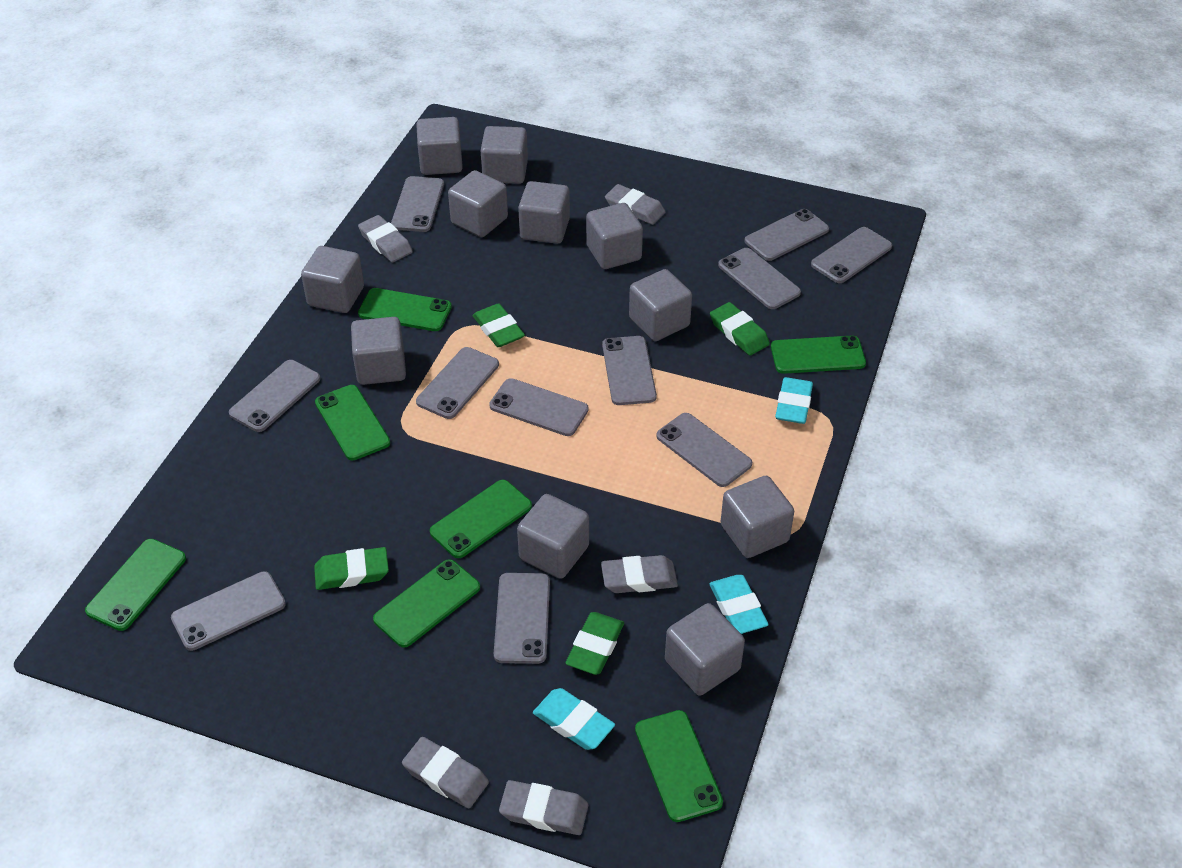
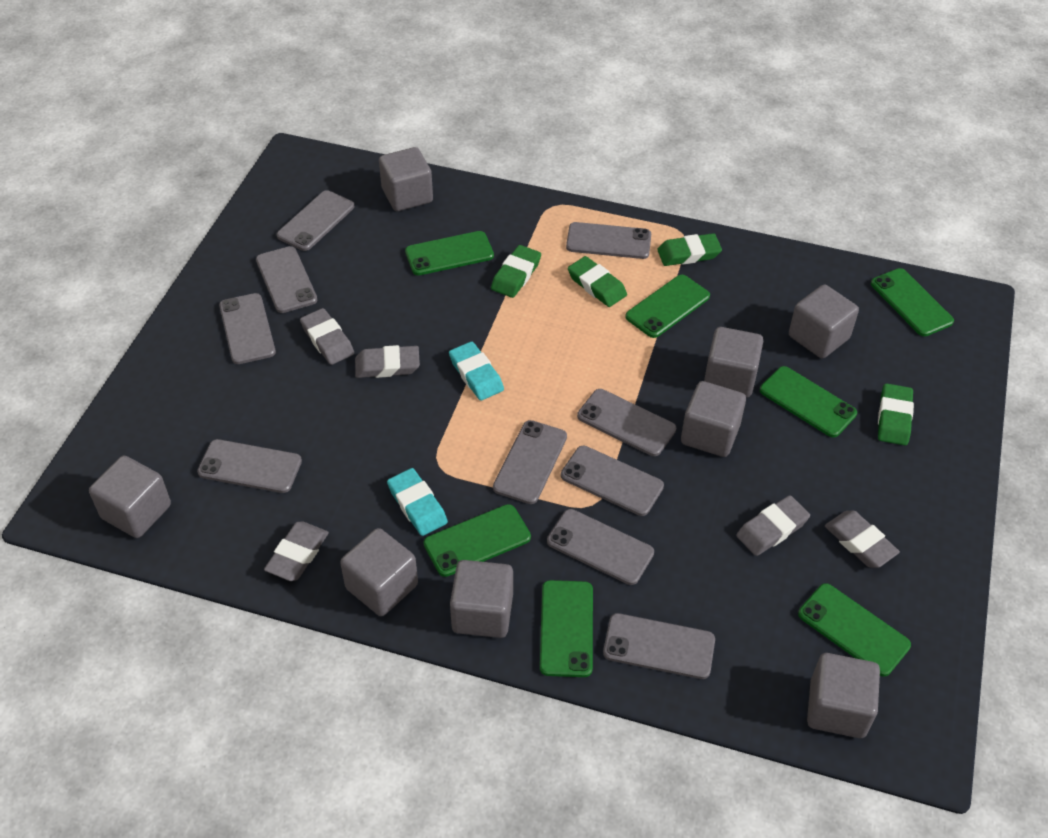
grey cube: [301,246,364,313] [351,317,406,385] [416,117,463,175] [448,170,508,237] [481,126,528,184] [517,494,589,579] [518,181,570,244] [586,203,643,269] [629,269,692,341] [665,603,745,696] [720,476,794,558] = 11 -> [89,456,171,538] [340,528,418,616] [379,147,433,211] [450,560,513,638] [681,381,746,457] [704,327,763,398] [789,285,859,358] [807,653,880,738] = 8
grey phone: [171,571,286,651] [229,360,320,432] [391,176,444,232] [416,347,499,419] [489,378,589,436] [494,573,550,664] [602,336,657,405] [656,413,752,487] [718,248,801,309] [745,209,829,261] [811,227,892,283] = 11 -> [197,439,302,493] [219,293,276,364] [256,246,317,313] [277,190,354,251] [493,420,567,504] [547,509,654,585] [561,446,664,516] [566,222,651,259] [577,389,676,456] [603,613,715,679] = 10
turquoise eraser: [533,688,615,750] [709,575,769,634] [775,377,813,424] = 3 -> [387,468,448,536] [449,341,504,401] = 2

